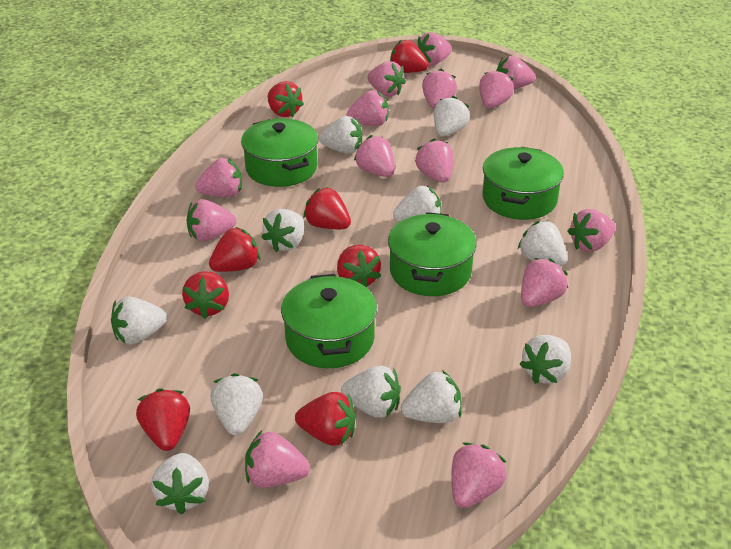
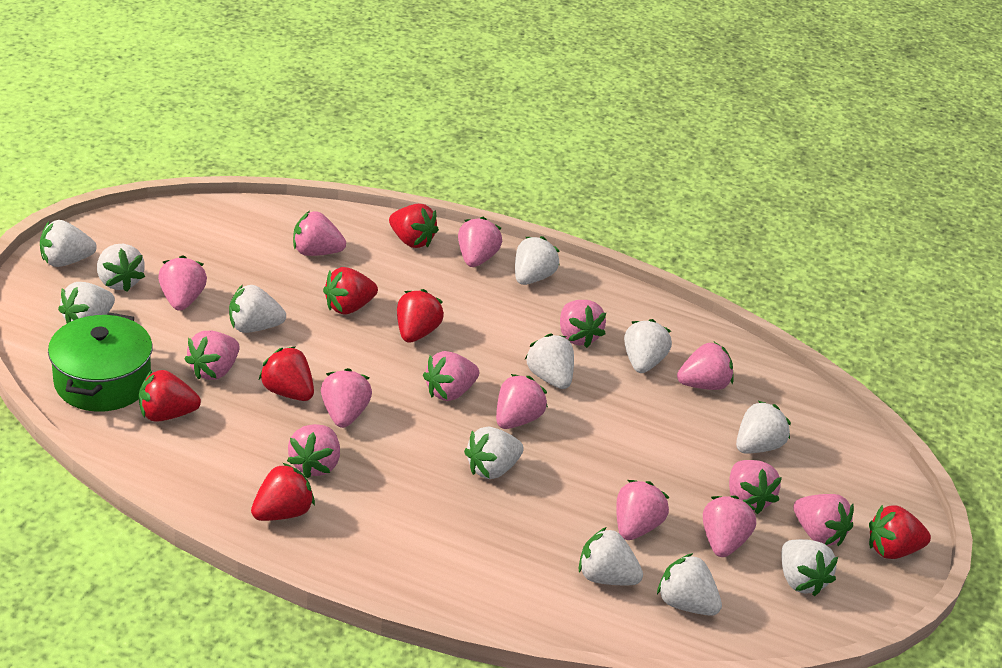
green pot: [241,119,318,187] [281,274,377,368] [388,212,477,296] [482,147,564,220] = 4 -> [48,312,153,412] = 1
red strawberry: [136,388,190,451] [182,271,229,319] [209,227,260,272] [268,81,304,117] [295,392,356,446] [303,187,351,229] [337,245,381,288] [390,40,429,73] = 8 -> [139,370,201,422] [251,463,315,521] [259,347,314,401] [323,267,378,315] [389,204,439,248] [397,289,444,343] [869,505,931,559] = 7
white strawberry: [111,296,168,345] [151,453,209,514] [210,373,263,436] [261,209,304,252] [319,116,362,154] [341,366,401,418] [393,186,442,222] [401,370,462,423] [434,96,470,137] [518,220,567,266] [520,335,571,384] = 11 -> [40,220,97,267] [58,282,115,323] [97,244,145,292] [229,285,286,333] [464,427,524,479] [515,236,559,285] [524,334,574,389] [578,527,643,585] [624,319,672,373] [657,553,722,616] [736,401,791,454] [781,539,838,597] = 12

